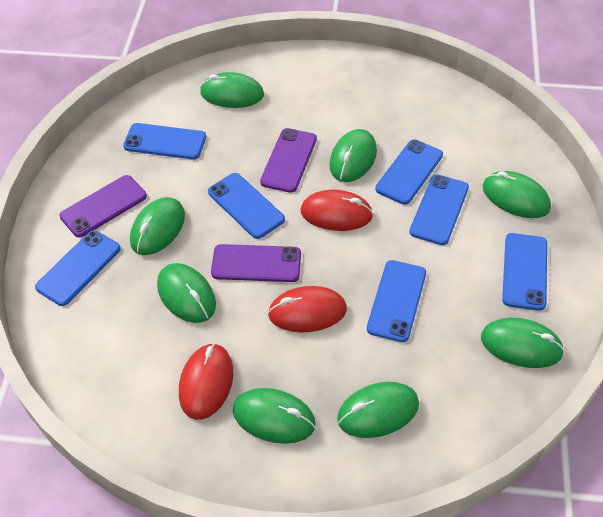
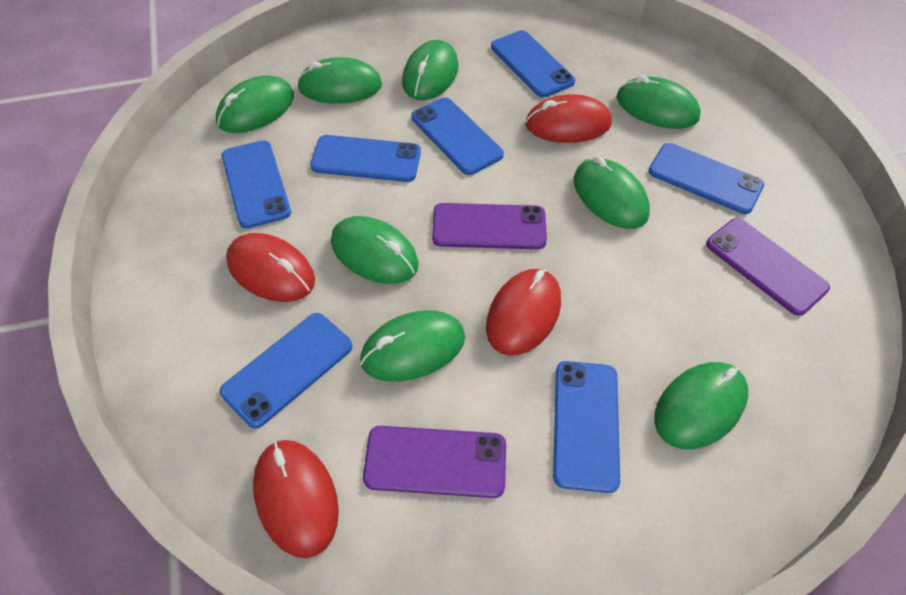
red mouse: [179,343,233,420] [268,286,347,332] [301,190,373,231] = 3 -> [226,233,315,302] [253,440,339,558] [486,269,561,356] [525,94,612,143] = 4

